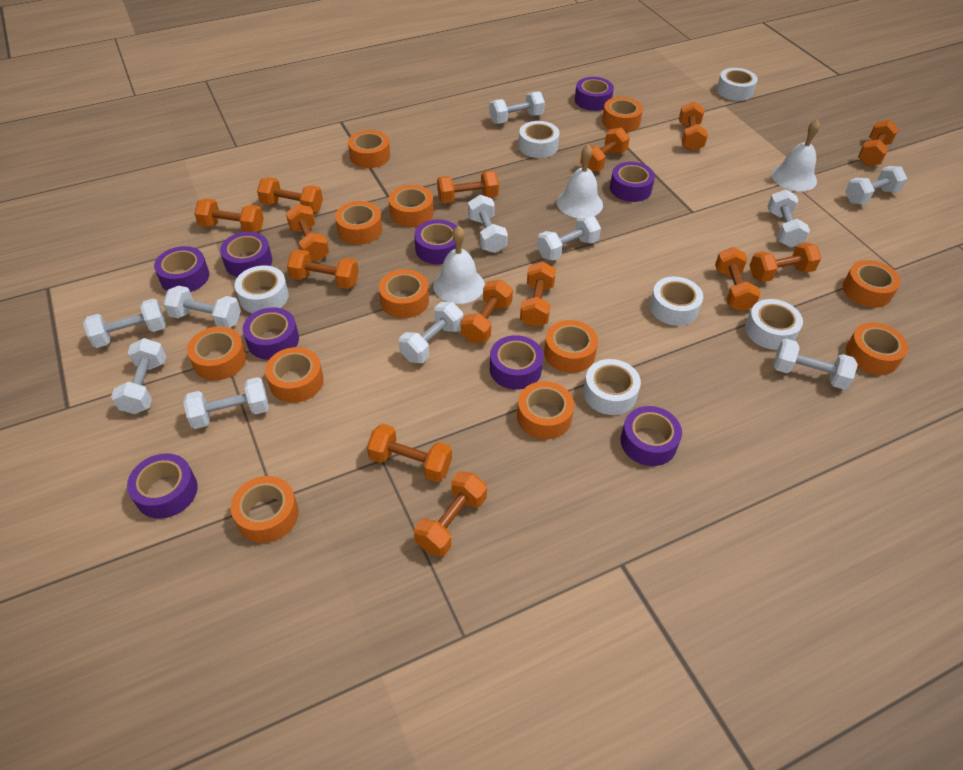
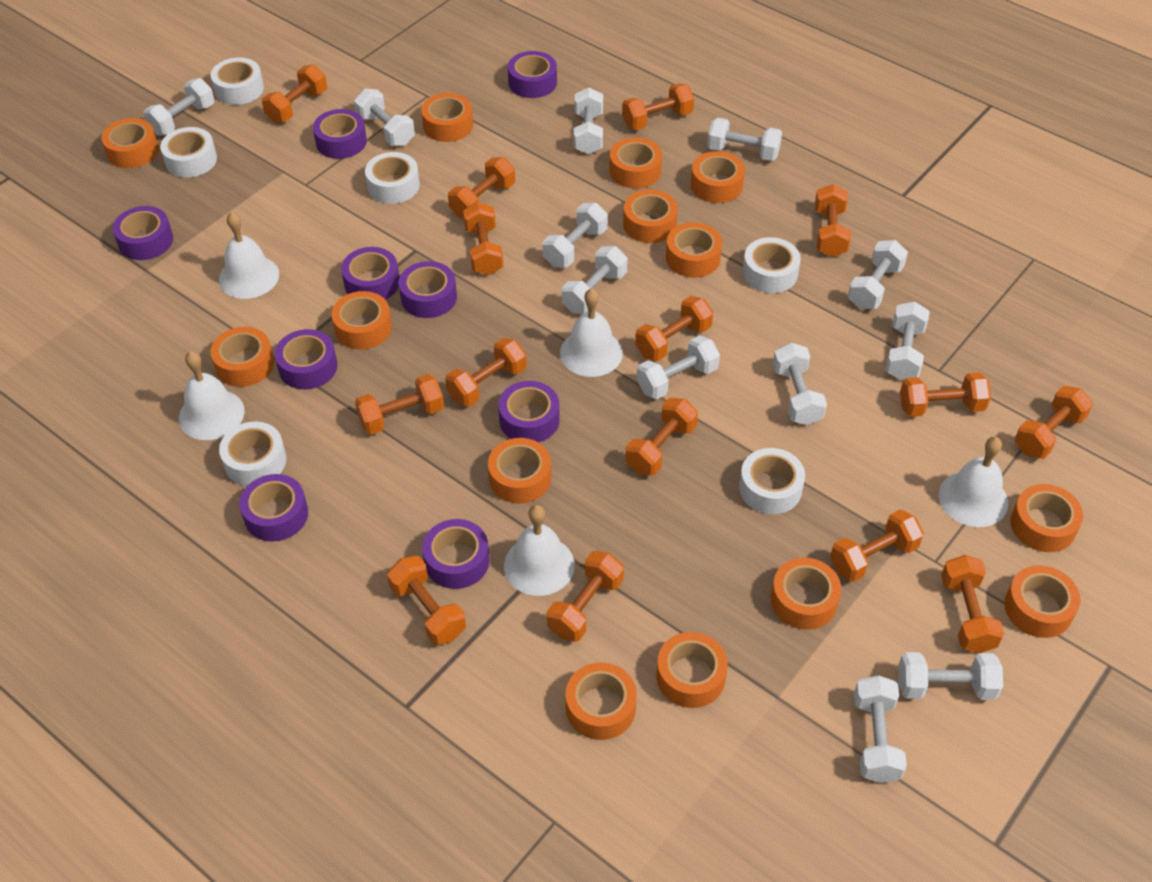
orange dumbbell: [194,198,264,233] [257,177,323,213] [286,204,329,261] [287,249,359,289] [367,424,452,482] [414,471,487,557] [437,171,499,203] [461,280,513,343] [520,262,556,327] [580,128,630,172] [679,102,708,151] [715,247,760,312] [749,242,821,282] [858,120,899,166] = 14 -> [262,64,327,123] [355,374,444,434] [387,556,466,645] [445,338,527,407] [448,157,515,218] [463,202,503,275] [547,551,624,642] [622,83,694,130] [625,398,698,476] [635,296,713,361] [815,184,851,257] [830,510,924,582] [900,372,991,417] [941,555,1004,653] [1015,386,1093,459] = 15
orange tape: [187,326,247,380] [230,476,299,543] [265,347,324,403] [335,201,382,245] [348,130,390,168] [379,269,429,318] [389,185,434,227] [517,381,574,439] [544,320,598,373] [602,97,643,132] [843,260,901,308] [846,322,908,375] = 12 -> [101,118,159,168] [211,327,274,387] [331,291,392,349] [421,93,473,142] [488,438,551,504] [565,662,637,740] [610,137,662,189] [623,190,678,243] [656,632,728,708] [666,222,722,278] [691,151,745,203] [771,558,841,630] [1004,565,1081,638] [1010,484,1083,552] = 14
white bell: [433,226,485,304] [557,144,603,218] [771,119,820,191] = 3 -> [179,351,245,440] [219,212,279,299] [504,505,575,596] [560,288,623,377] [939,437,1008,527] = 5
white dumbbell: [83,299,166,348] [111,338,166,414] [163,286,241,328] [183,377,269,429] [399,302,463,363] [468,195,508,253] [489,91,545,124] [537,215,601,260] [767,189,810,248] [774,339,858,390] [845,166,907,205] = 11 -> [143,78,215,136] [354,89,415,146] [542,203,608,267] [561,246,628,314] [574,87,603,154] [637,336,720,399] [707,118,782,161] [773,343,827,425] [848,240,908,309] [854,675,907,783] [886,301,930,380] [898,652,1003,700] = 12

